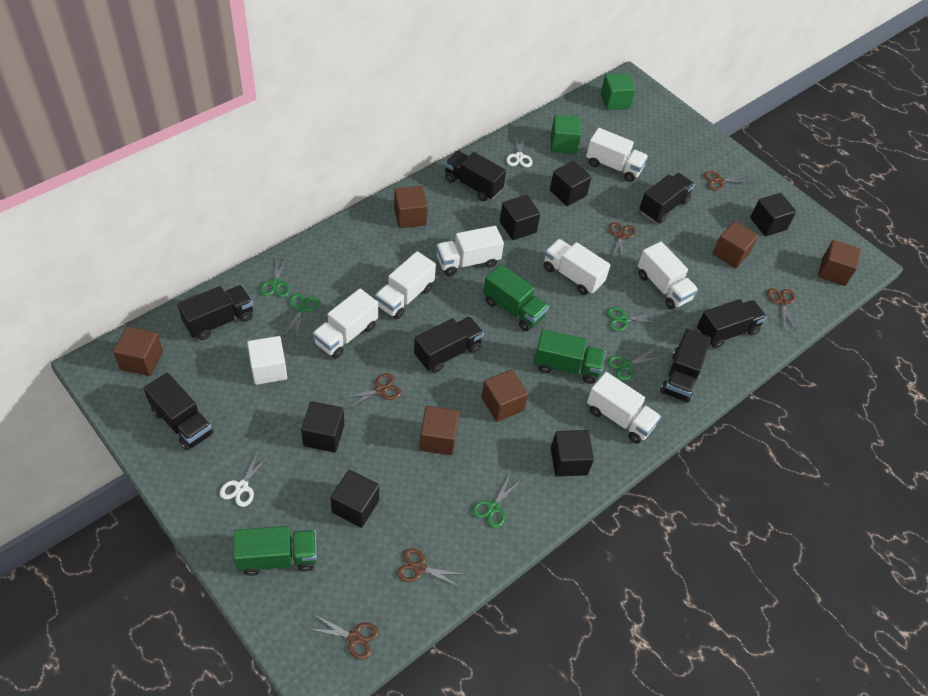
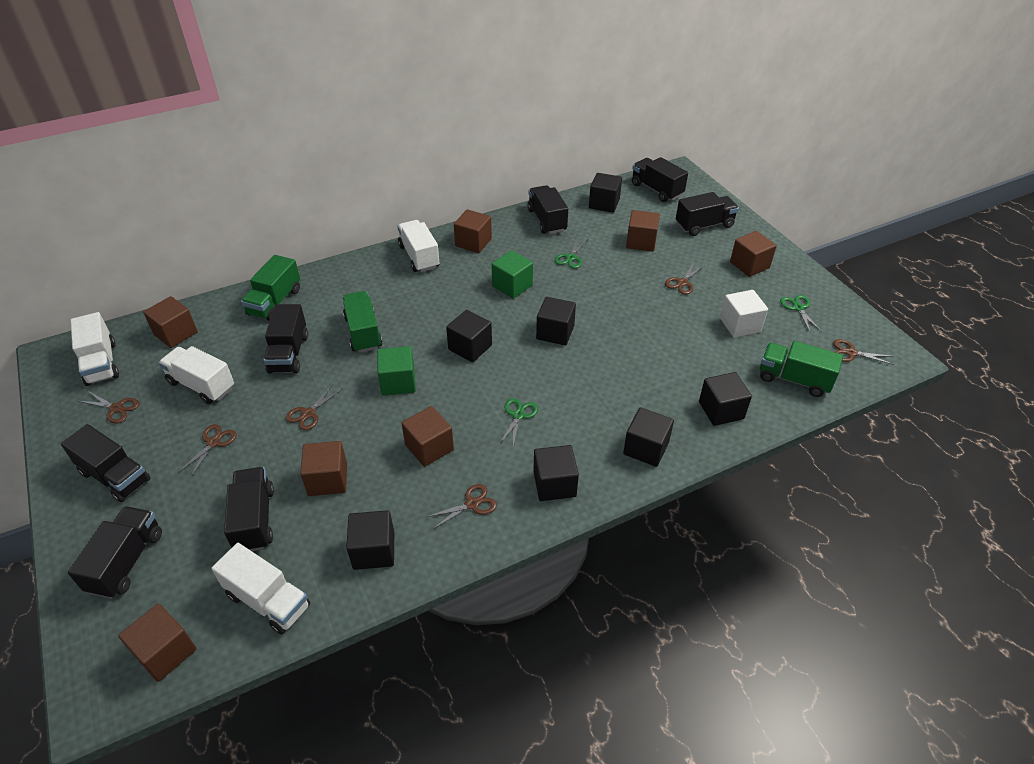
black cube: [301,401,344,452] [330,470,379,528] [500,195,540,240] [550,161,592,206] [551,430,594,477] [750,193,796,236] = 6 -> [346,510,394,570] [446,310,492,362] [533,445,579,501] [536,297,576,345] [589,173,622,213] [623,407,674,467] [699,372,752,426] = 7
brown cube: [113,326,163,376] [394,186,428,228] [419,406,459,455] [482,369,528,422] [713,221,758,268] [818,240,861,286] = 6 -> [118,604,196,682] [143,296,198,348] [300,441,347,496] [401,406,454,467] [454,209,492,253] [626,210,660,252] [730,231,777,277] = 7
green scissors: [260,255,290,297] [284,293,319,340] [472,474,521,528] [607,307,660,331] [607,349,662,381] = 5 -> [499,398,538,447] [555,237,588,269] [780,295,822,332] = 3
white scissors: [220,449,271,507] [506,135,532,167] = 2 -> none = 0
white truck: [312,288,378,358] [375,251,436,319] [436,226,504,276] [544,239,611,295] [586,128,648,182] [587,372,661,443] [638,242,698,309] = 7 -> [70,312,119,386] [159,346,234,404] [212,543,310,635] [397,220,440,272] = 4

